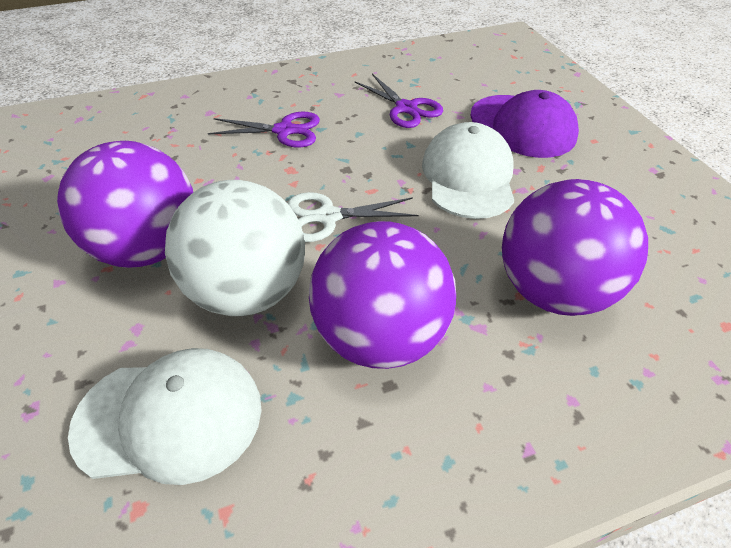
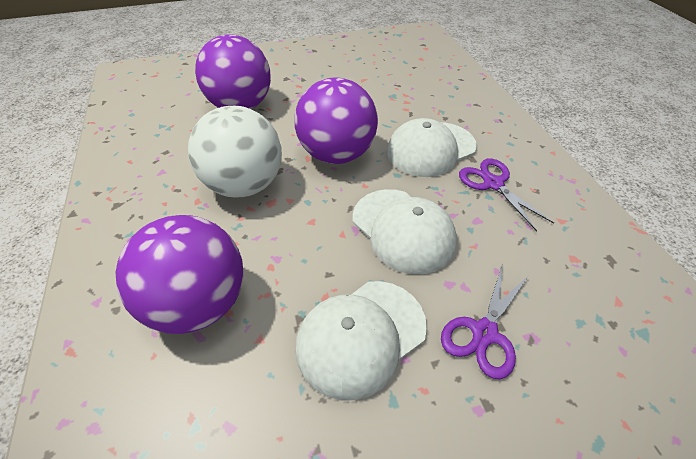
purple cap: [470,90,579,158] = 1 -> none = 0
white cap: [68,348,262,485] [422,122,514,219] = 2 -> [296,281,427,400] [353,189,457,274] [387,118,477,177] = 3
white scissors: [288,192,419,242] = 1 -> none = 0

